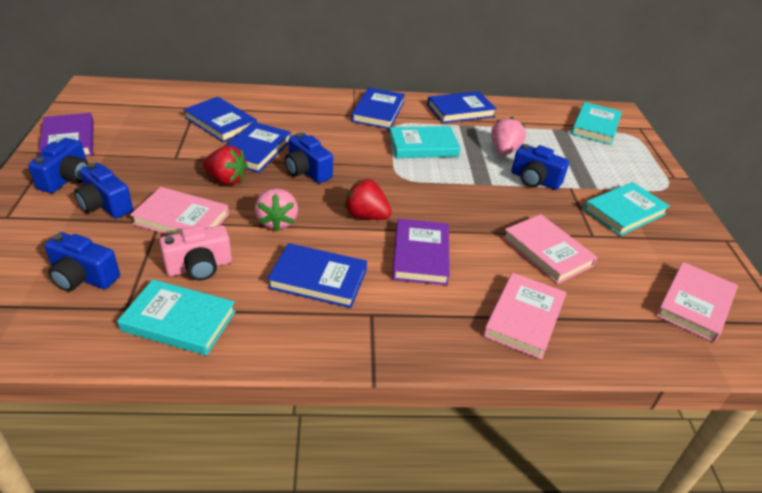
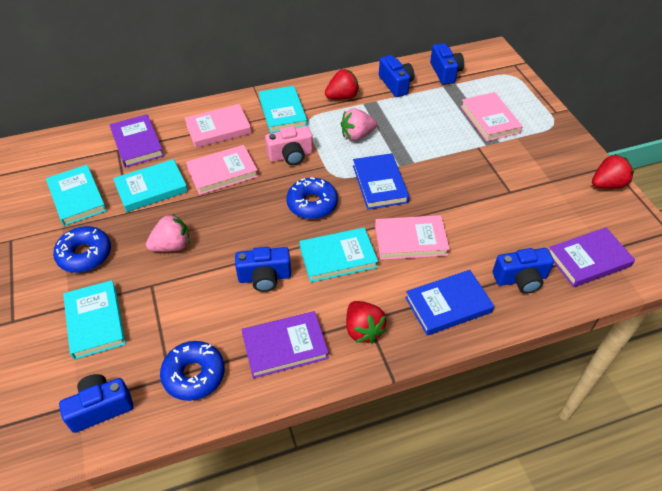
blue book: [183,97,257,143] [226,122,291,173] [267,243,367,308] [351,87,405,129] [427,91,497,123] = 5 -> [353,153,409,209] [405,270,494,336] = 2
blue donut: none = 0 -> [53,226,111,273] [160,341,225,401] [286,177,338,219] = 3
purple book: [39,113,94,157] [392,219,450,285] = 2 -> [110,114,164,168] [242,311,329,378] [549,228,635,287] = 3
red strawberry: [203,146,248,185] [344,179,392,220] = 2 -> [325,69,359,99] [346,301,387,343] [592,154,634,188] = 3
turquoise book: [117,279,236,356] [389,126,461,158] [571,102,622,145] [584,182,670,236] = 4 -> [46,165,107,226] [63,280,126,360] [113,159,188,212] [259,86,308,133] [299,227,378,282] = 5

